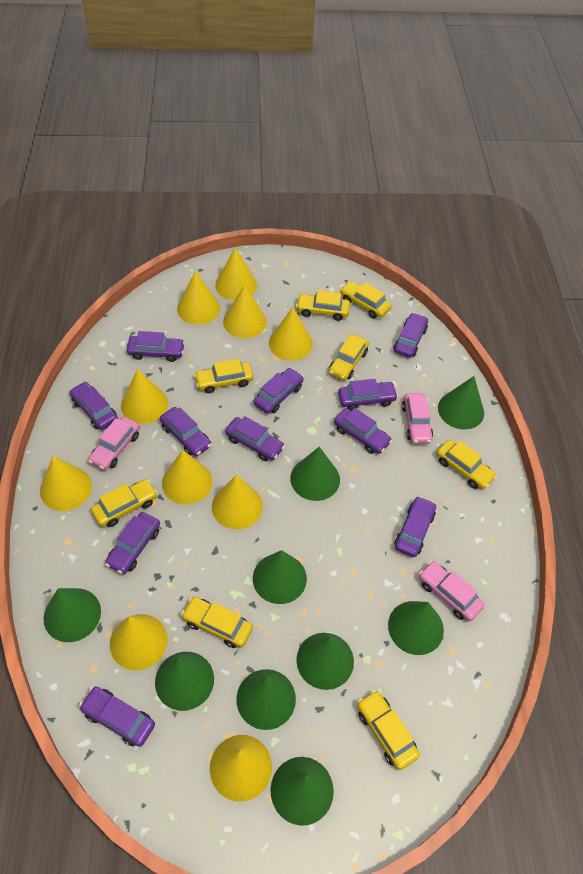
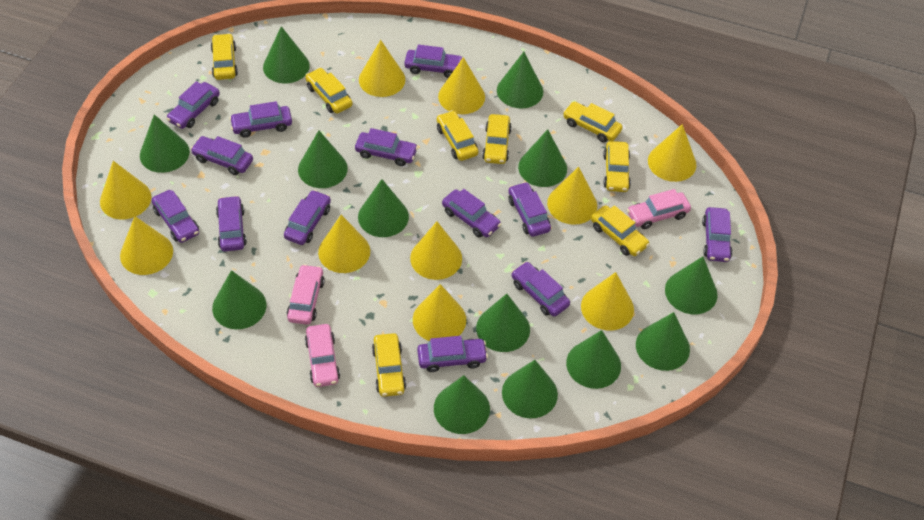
green cone: [43,588,101,642] [155,652,214,711] [237,669,296,730] [253,550,307,604] [271,757,334,826] [290,447,340,501] [296,633,354,690] [388,601,444,655] [438,376,484,430] = 9 -> [140,114,190,173] [212,270,266,329] [263,26,310,83] [298,130,348,188] [358,179,409,237] [434,375,490,434] [476,294,530,352] [497,52,543,109] [502,360,558,418] [518,129,567,187] [566,330,621,389] [636,312,690,371] [665,256,718,314] = 13
purple car: [69,381,118,430] [79,687,155,747] [105,512,160,574] [127,331,185,362] [160,407,211,456] [225,416,285,461] [253,368,304,414] [334,408,392,454] [338,379,398,411] [394,313,428,358] [394,496,436,557] = 11 -> [152,190,199,243] [166,81,220,129] [191,136,253,175] [216,195,247,252] [229,101,292,138] [284,190,331,245] [355,128,418,166] [404,45,462,78] [417,336,488,372] [442,189,501,238] [508,182,551,237] [511,262,570,317] [702,207,732,262] = 13

